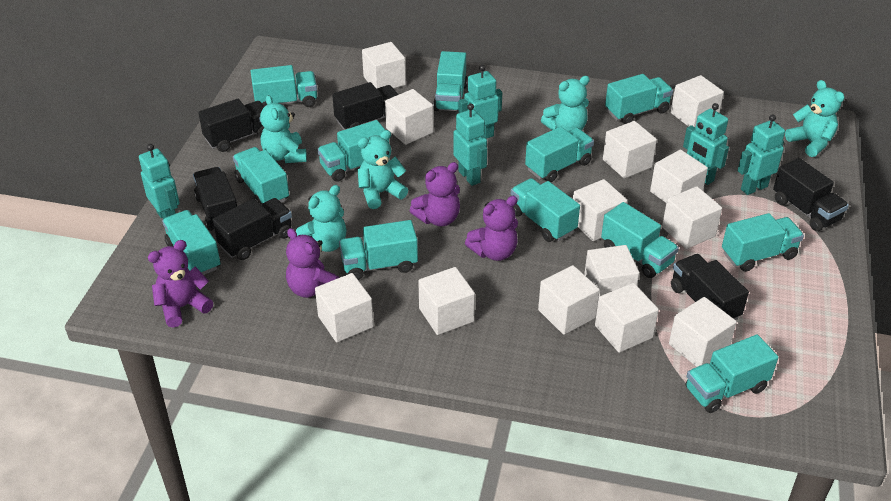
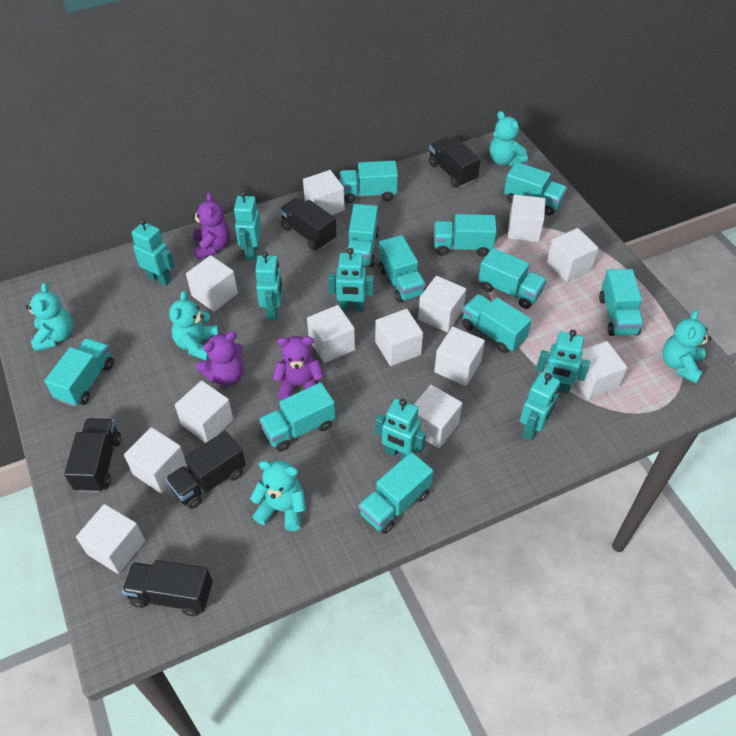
black truck: [193,167,237,231] [198,99,264,152] [213,198,292,260] [332,82,399,130] [671,254,749,320] [773,158,849,231] = 6 -> [64,418,121,493] [122,560,213,616] [165,431,246,509] [279,198,337,251] [429,137,481,188] = 5
purple teddy bear: [148,240,213,328] [286,228,339,298] [410,162,460,226] [465,196,518,261] = 4 -> [192,193,230,259] [196,331,244,386] [272,336,324,400] = 3
turquoise robot: [139,144,180,219] [453,104,487,186] [459,65,502,139] [683,103,729,185] [738,114,785,195] = 5 -> [132,219,175,286] [234,191,261,260] [255,251,283,320] [328,248,374,312] [375,398,426,459] [520,372,560,441] [536,330,590,394] = 7
turquoise truck: [162,210,221,275] [233,147,289,204] [251,65,317,107] [317,120,389,182] [339,220,418,280] [433,51,468,112] [511,178,580,242] [525,127,594,182] [601,202,679,278] [605,74,673,124] [686,334,778,413] [722,213,804,272] = 12 -> [44,338,114,407] [259,382,335,452] [340,161,398,203] [347,204,379,267] [359,452,433,534] [379,235,426,303] [434,214,497,257] [462,294,532,353] [478,248,547,309] [504,162,567,216] [599,269,644,336] = 11

